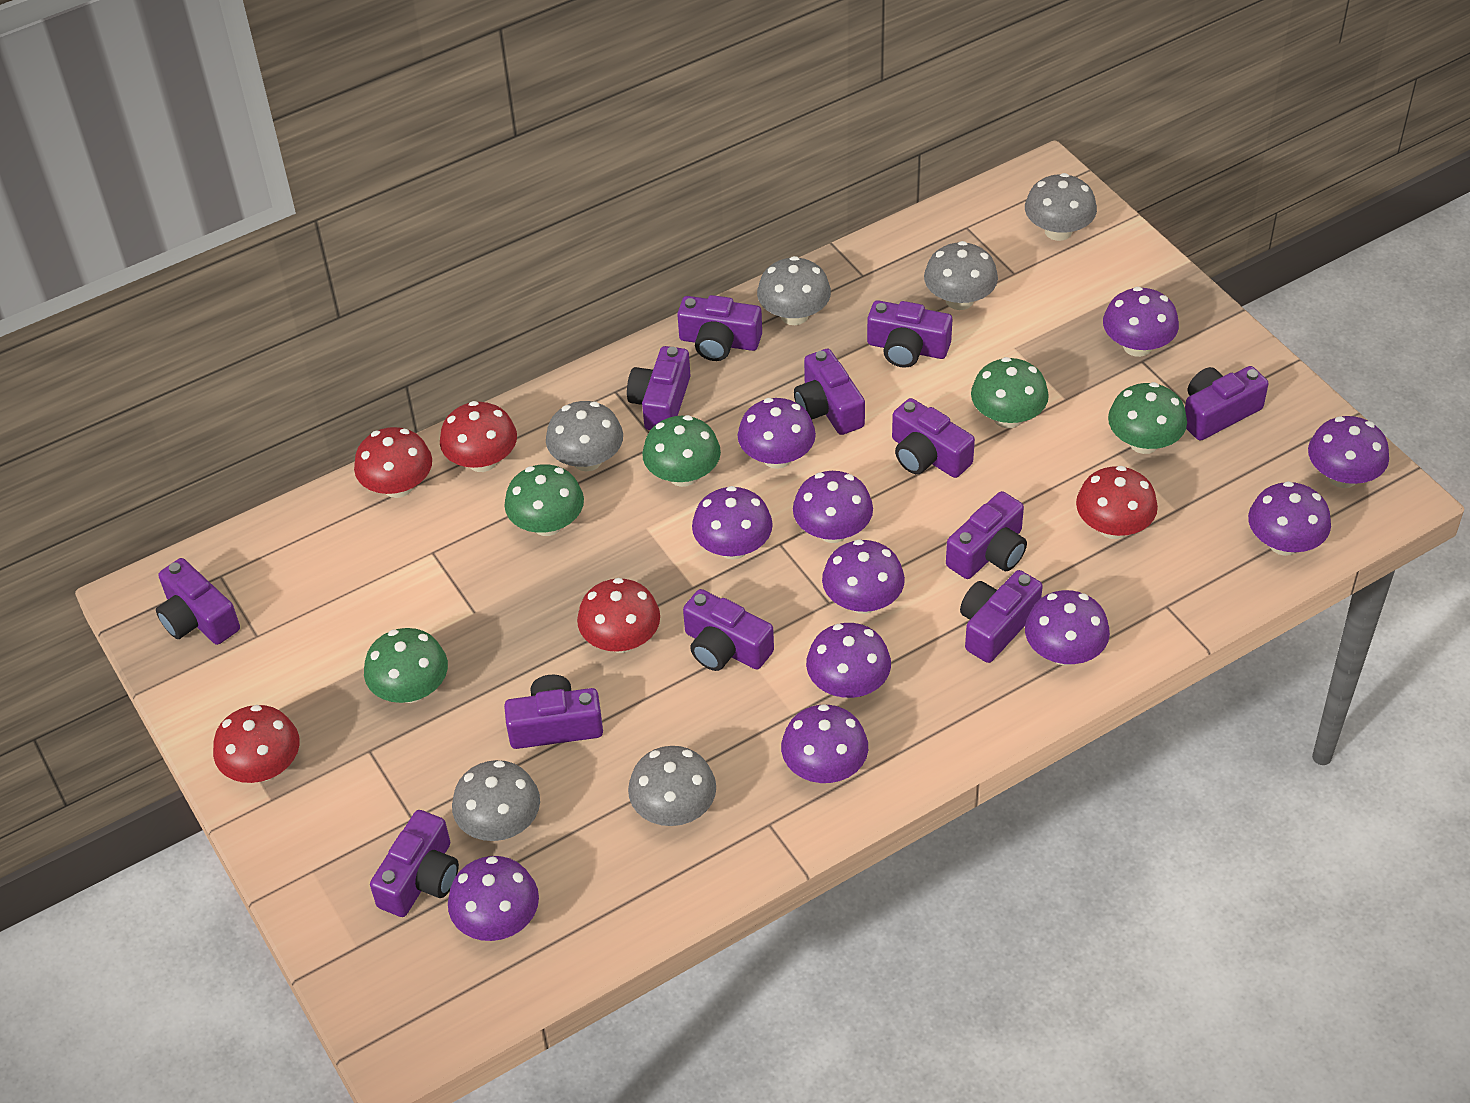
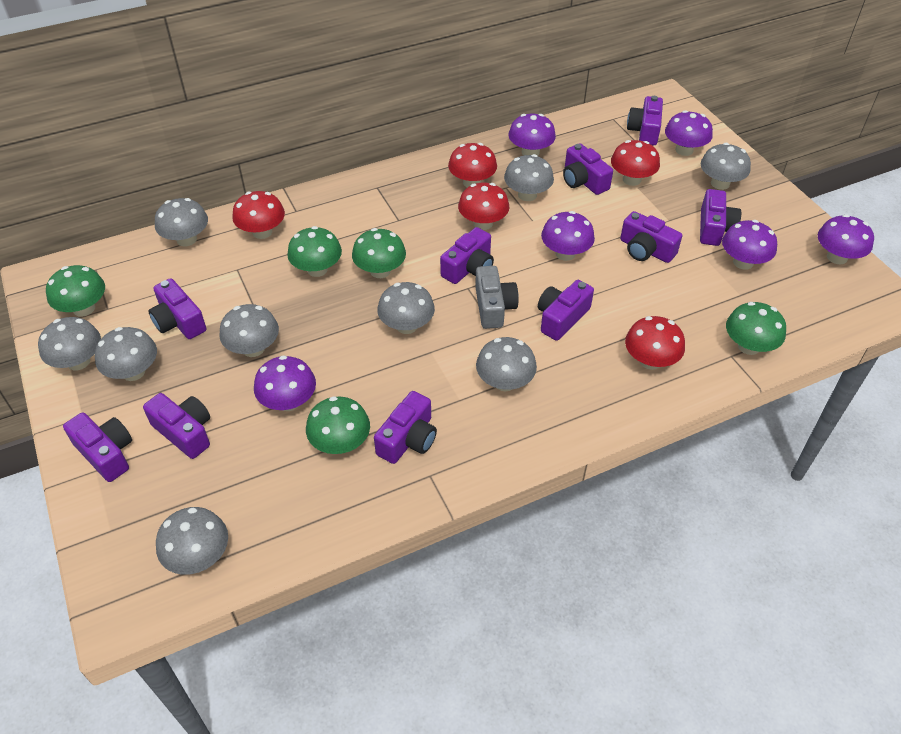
grey camera: none = 0 -> [475,266,519,329] = 1
grey mushroom: [452,760,540,841] [546,401,623,472] [628,746,716,826] [757,256,831,325] [924,241,998,310] [1025,173,1097,241] = 6 -> [38,317,101,371] [95,327,157,381] [155,198,208,246] [156,507,228,575] [219,304,279,357] [377,282,435,334] [476,337,537,392] [504,154,554,201] [701,143,751,190] = 9
purple camera: [156,558,240,645] [370,810,459,917] [504,675,603,749] [627,346,691,430] [677,295,762,361] [683,589,774,671] [794,349,865,435] [867,300,952,368] [892,398,975,478] [946,491,1027,579] [960,570,1043,663] [1185,366,1269,441] = 12 -> [63,412,132,482] [143,393,210,459] [148,278,206,339] [374,391,437,464] [440,227,494,284] [538,280,594,341] [563,143,613,195] [620,211,682,263] [627,96,663,145] [700,189,741,246] = 10
purple mushroom: [448,856,539,941] [692,486,773,560] [738,398,816,469] [781,704,868,783] [793,471,873,543] [806,623,891,698] [822,539,905,614] [1025,590,1110,666] [1103,287,1179,357] [1248,481,1331,556] [1308,416,1389,488] = 11 -> [254,355,316,411] [508,114,556,156] [541,211,595,261] [665,110,713,156] [722,220,777,270] [818,214,874,264] = 6

